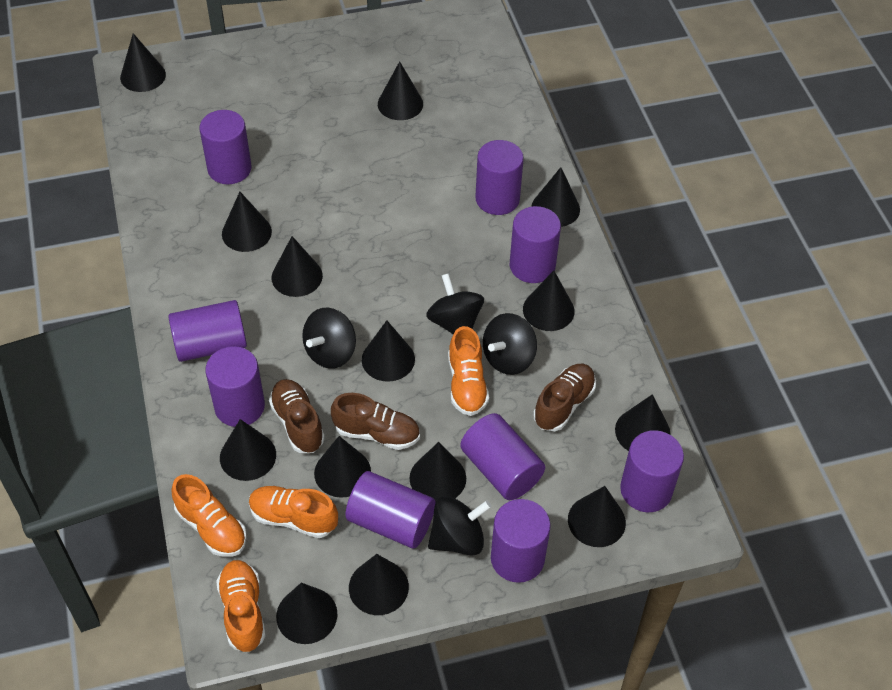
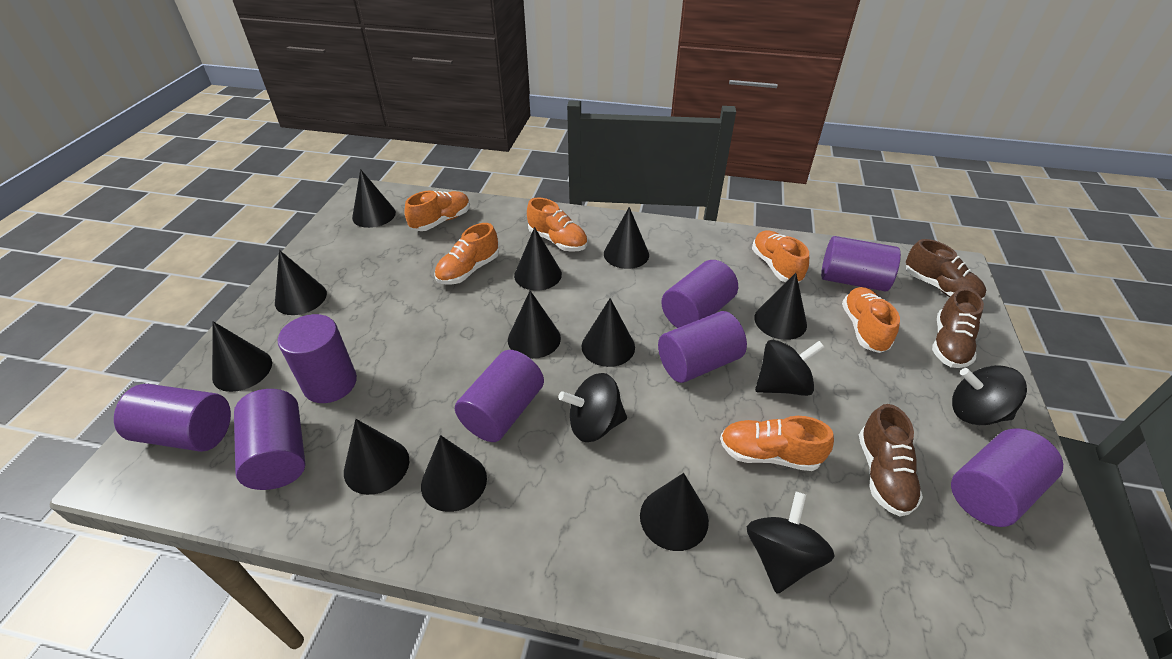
black cone: [120,33,166,92] [220,419,276,481] [222,192,272,252] [271,236,323,297] [276,583,337,644] [314,436,371,498] [349,554,409,615] [362,320,415,382] [378,61,423,120] [410,442,466,503] [523,270,575,331] [531,167,580,227] [568,486,626,547] [615,394,671,451] = 14 -> [212,321,272,392] [275,250,327,315] [344,419,409,495] [352,169,396,228] [421,435,487,512] [508,290,561,359] [514,227,562,291] [582,298,635,367] [604,207,649,269] [640,473,709,551] [754,273,807,340] = 11
orange shoe: [171,474,247,557] [216,560,266,652] [249,486,338,538] [448,326,489,416] = 4 -> [404,191,470,231] [434,223,499,285] [527,197,587,252] [720,416,834,471] [752,230,809,283] [842,287,900,353] = 6
purple cylinder: [168,300,247,362] [200,110,252,184] [205,346,265,427] [345,471,436,549] [460,413,545,500] [475,140,524,215] [491,499,551,583] [510,206,561,283] [620,430,684,512] = 9 -> [114,384,231,452] [234,389,306,490] [278,314,357,403] [455,350,544,442] [658,311,747,383] [661,260,738,328] [821,236,901,291] [951,428,1063,527] = 8

